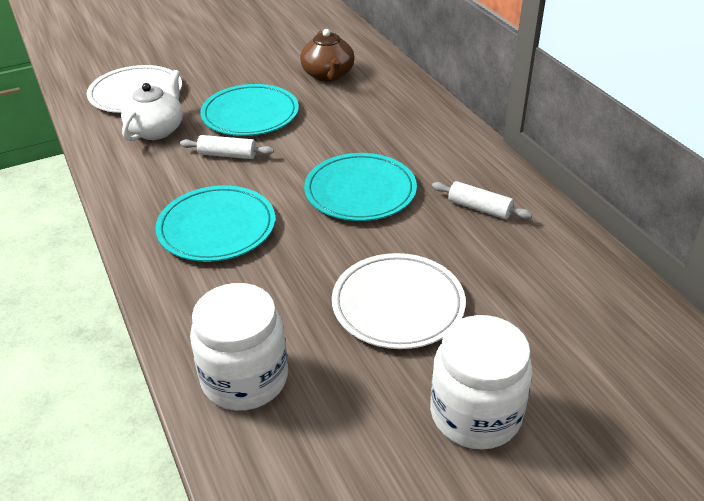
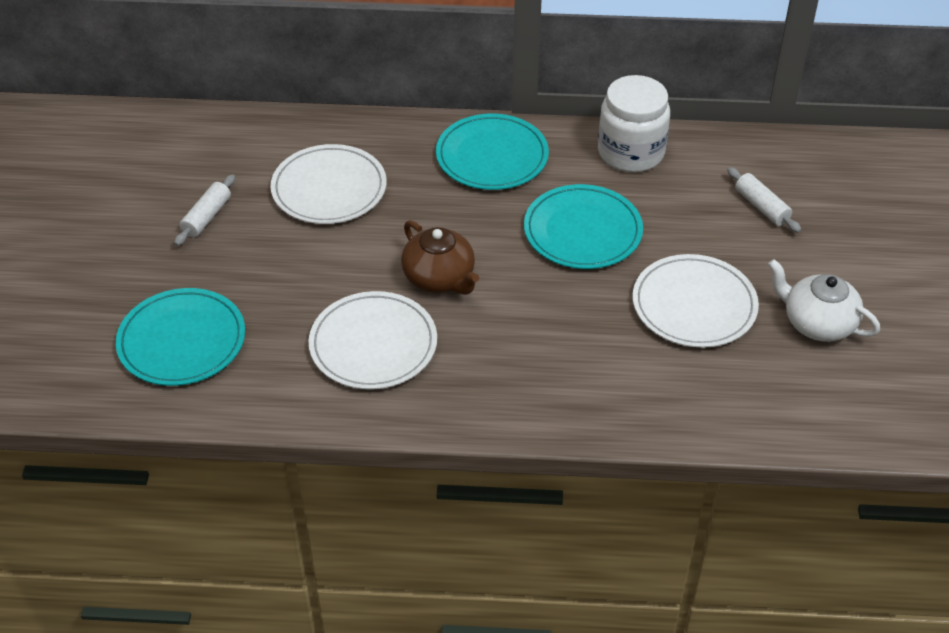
white jar: [190,283,288,411] [430,315,533,450] = 2 -> [598,75,670,172] = 1
white plate: [87,65,182,113] [332,253,466,349] = 2 -> [270,144,387,224] [309,291,437,390] [633,254,759,348] = 3

